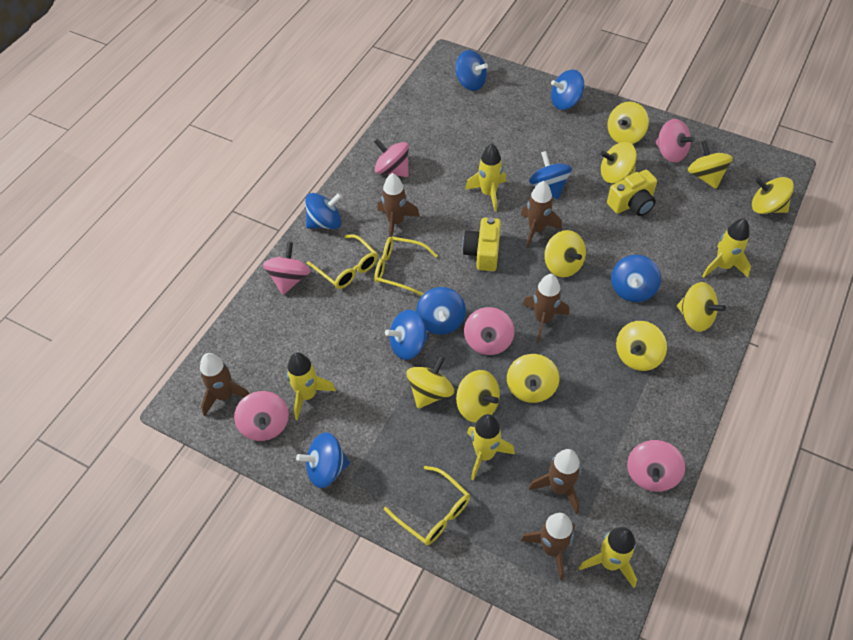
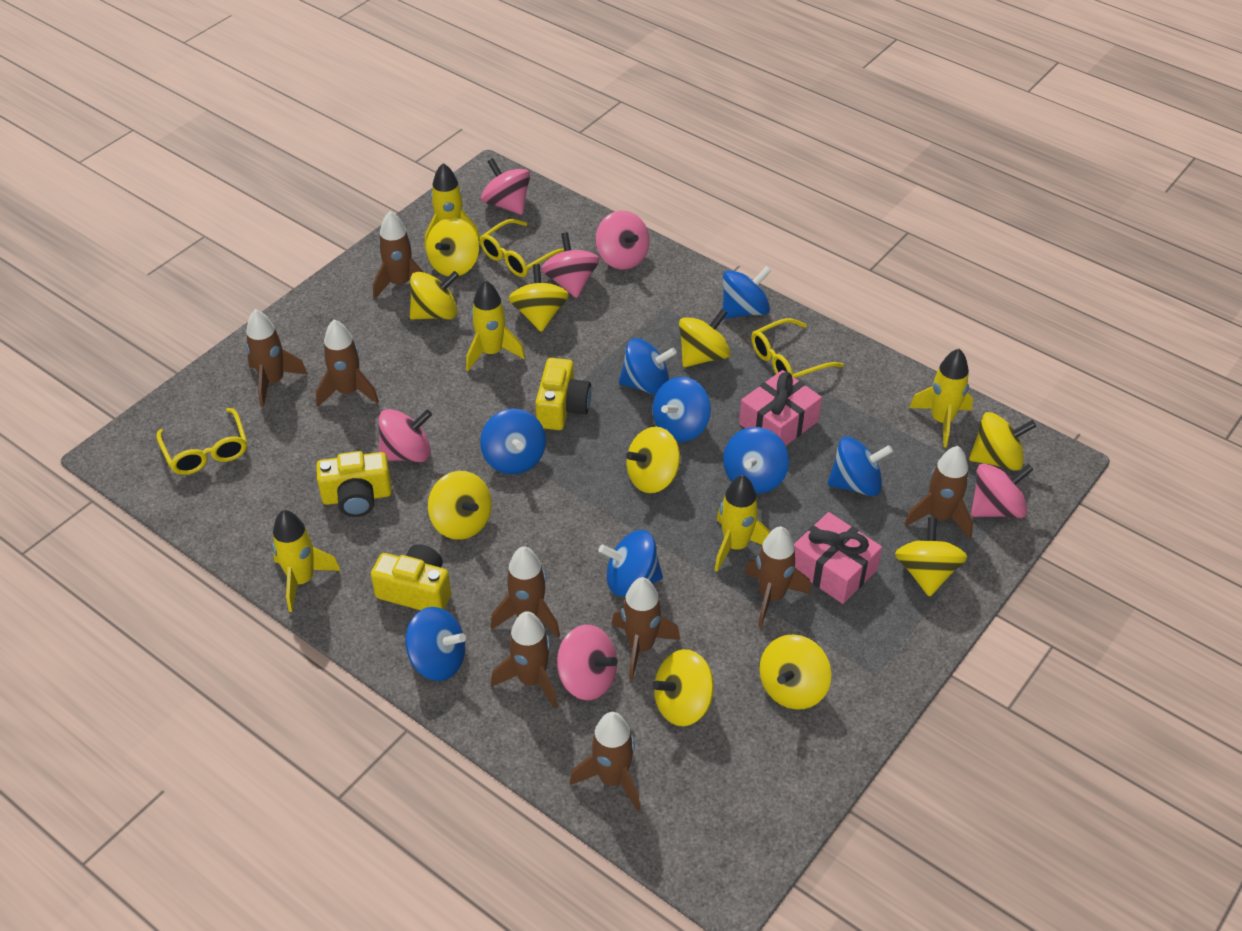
brown rocket: [200,353,250,416] [377,173,420,237] [521,181,562,248] [521,513,575,580] [523,274,570,342] [529,449,581,514] = 6 -> [246,309,308,407] [316,319,379,407] [373,211,423,299] [491,546,560,638] [491,611,558,709] [570,712,640,811] [612,577,680,680] [745,526,811,627] [904,446,973,539] = 9
pink gift: none = 0 -> [739,370,822,446] [794,512,882,604] = 2
yellow camera: [462,217,501,271] [607,170,657,216] = 2 -> [316,451,392,517] [371,544,451,610] [535,358,591,430] = 3

